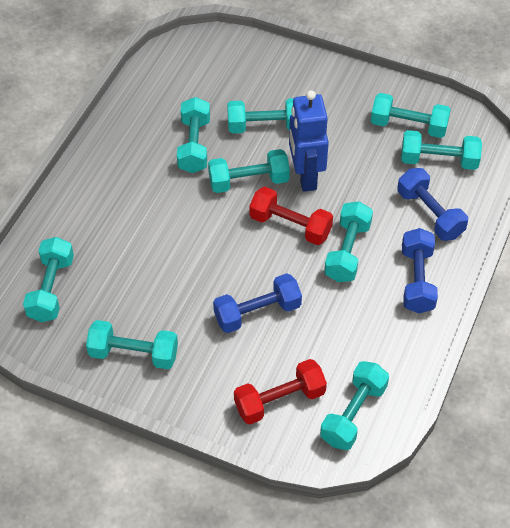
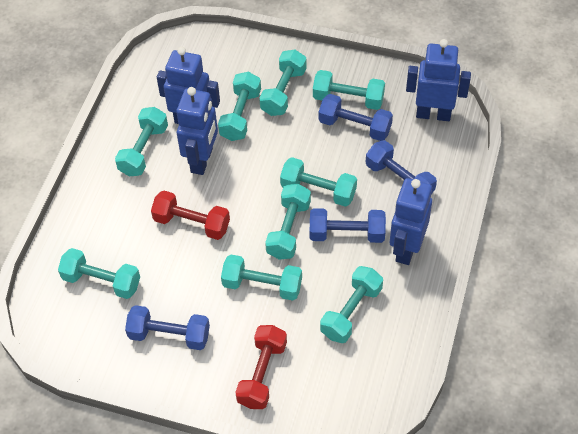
blue dumbbell: [213,273,302,333] [397,168,468,241] [402,228,438,313] = 3 -> [125,305,210,350] [310,208,386,243] [319,94,393,141] [366,140,437,194] = 4
blue robot: [289,90,329,192] = 1 -> [157,47,220,124] [176,87,218,175] [390,178,432,265] [406,39,471,121] = 4

